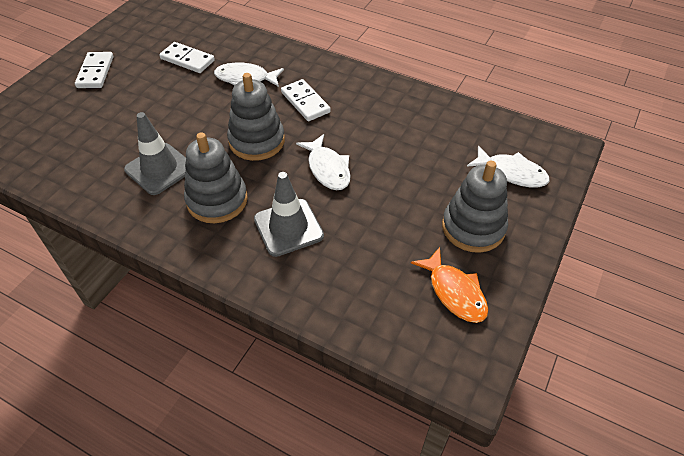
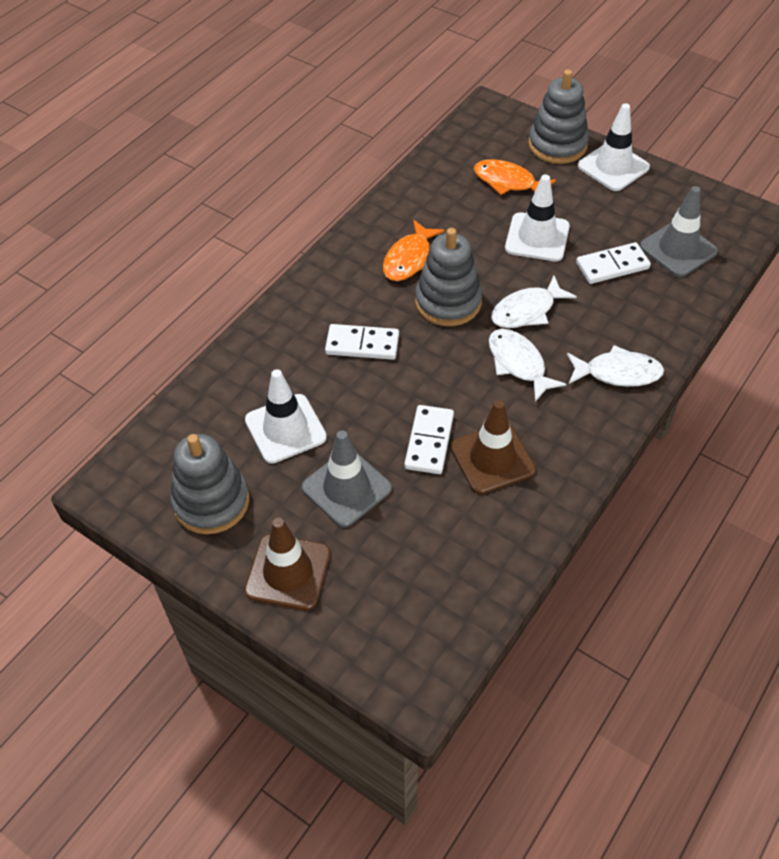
brown traffic cone: none = 0 -> [245,518,330,610] [451,400,536,494] = 2
orange fish: [411,247,488,323] = 1 -> [383,220,444,281] [474,159,556,195] = 2
white traffic cone: none = 0 -> [245,369,327,464] [505,175,570,262] [578,103,650,191] = 3

